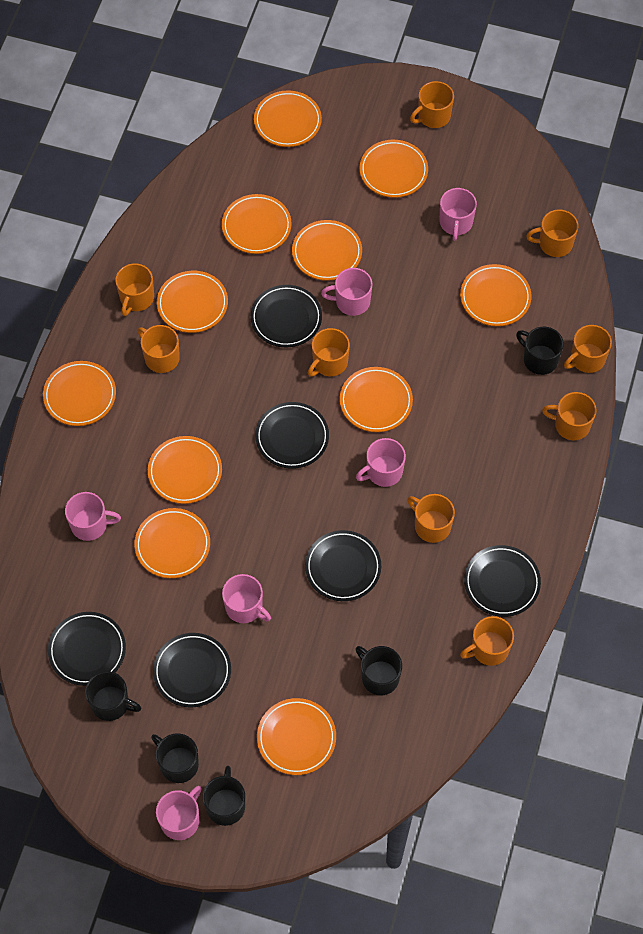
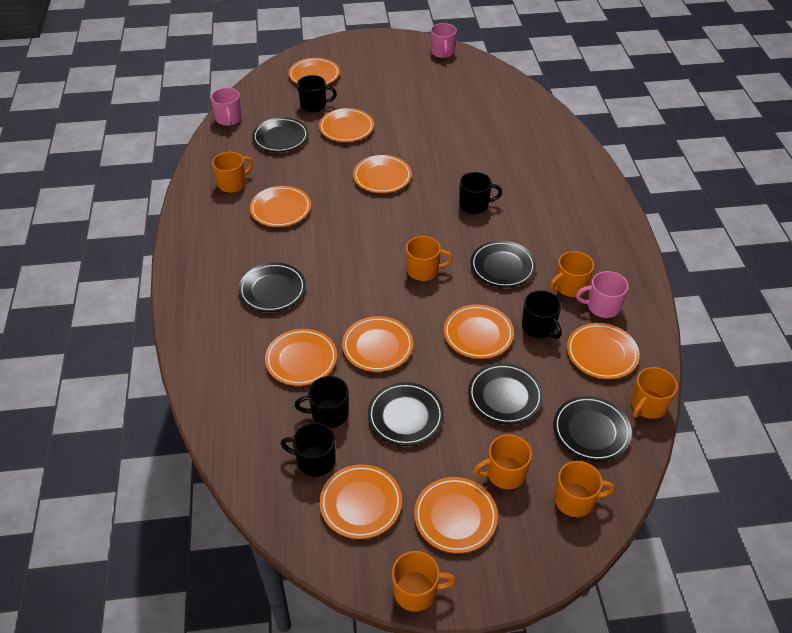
orange mug: [115,263,154,316] [137,325,180,373] [308,328,350,377] [407,494,455,543] [410,81,454,128] [460,616,514,666] [526,210,578,257] [542,392,597,441] [564,325,612,373] = 9 -> [212,152,253,193] [392,551,456,612] [406,236,453,281] [473,434,532,489] [550,251,594,297] [554,461,615,517] [631,367,678,419] = 7
orange plate: [43,361,116,426] [134,508,210,578] [148,436,222,504] [157,271,228,333] [222,194,292,254] [254,90,322,147] [257,698,336,775] [292,220,362,281] [340,367,413,432] [360,140,428,198] [460,264,531,326] = 11 -> [250,186,311,227] [265,329,337,386] [288,58,340,85] [319,108,374,142] [320,464,402,539] [342,316,413,372] [353,155,412,193] [414,477,498,553] [444,305,514,359] [567,323,640,379] = 10
pink mug: [65,492,121,541] [156,786,202,840] [222,574,271,623] [321,268,373,316] [356,438,406,487] [440,188,477,241] = 6 -> [211,88,242,126] [431,23,457,58] [576,271,629,318] = 3

